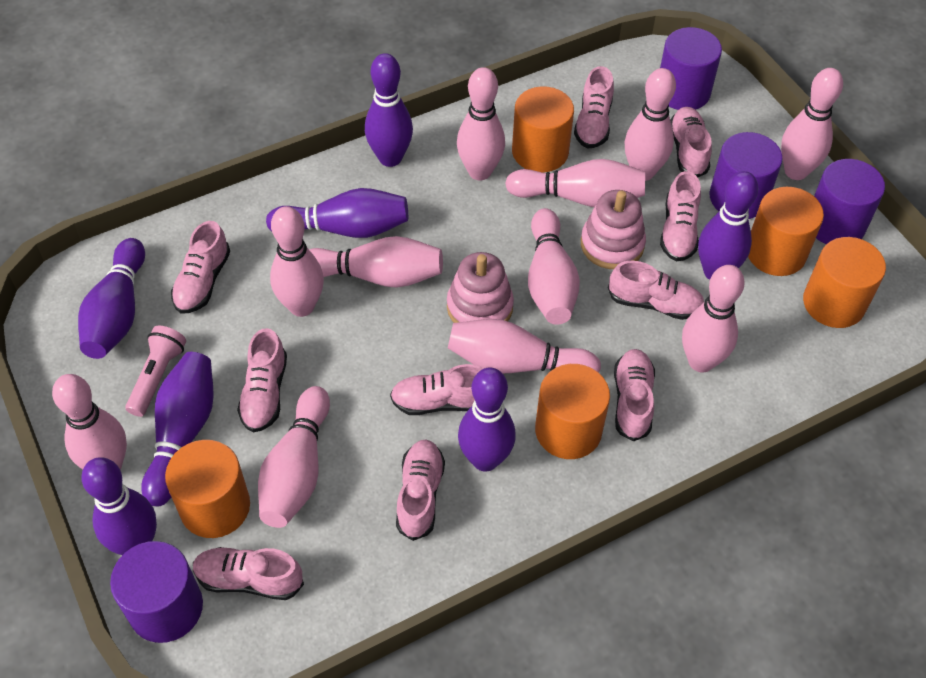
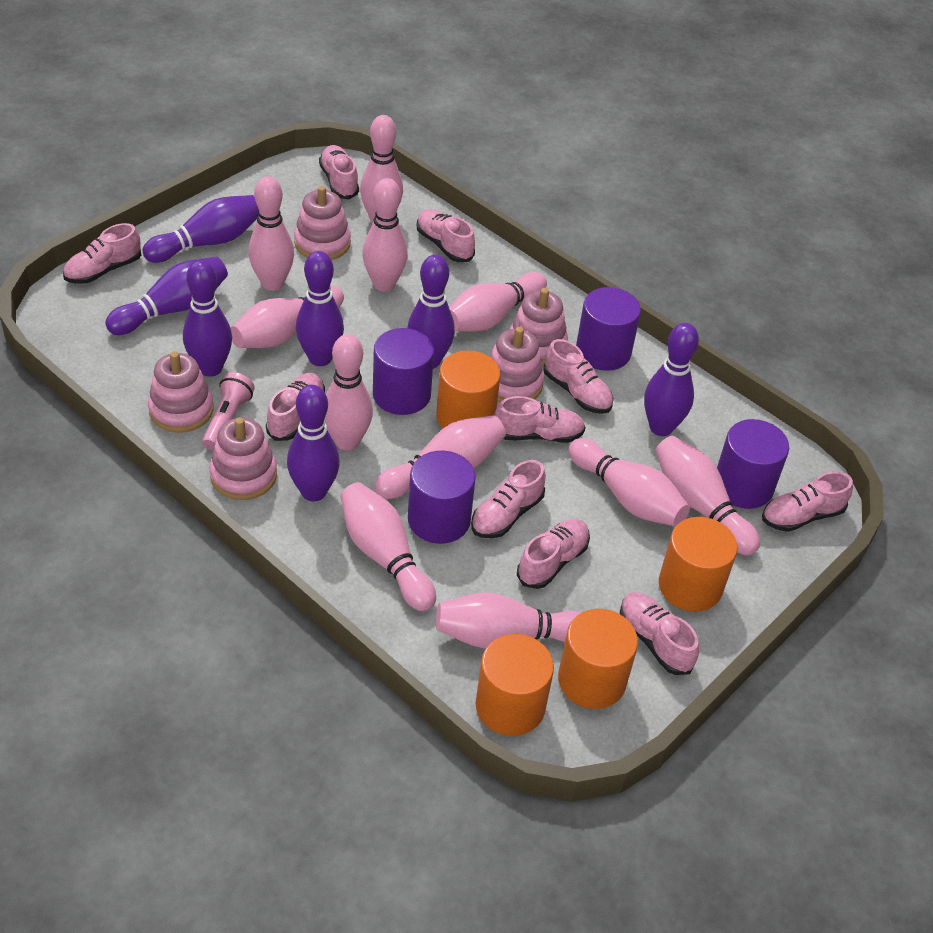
orange cylinder: [165,440,250,538] [512,86,574,173] [535,364,610,459] [748,187,824,276] [803,237,886,328] = 5 -> [436,351,501,428] [476,634,554,736] [558,609,638,709] [659,517,738,612] = 4
pink stacking toy: [447,252,514,323] [581,190,646,269] = 2 -> [148,351,214,433] [209,417,277,500] [294,186,351,260] [489,327,544,402] [509,288,568,365] = 5

